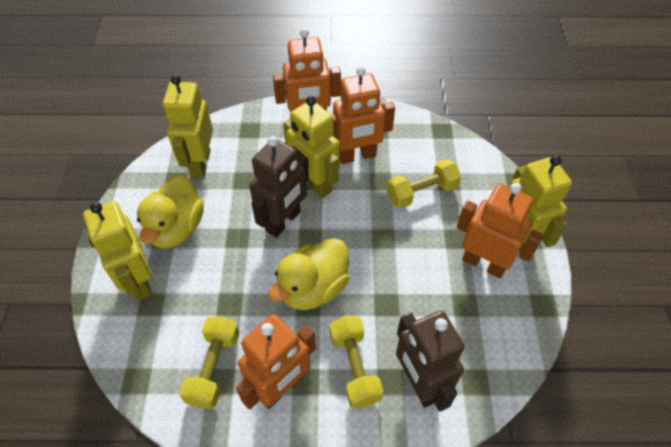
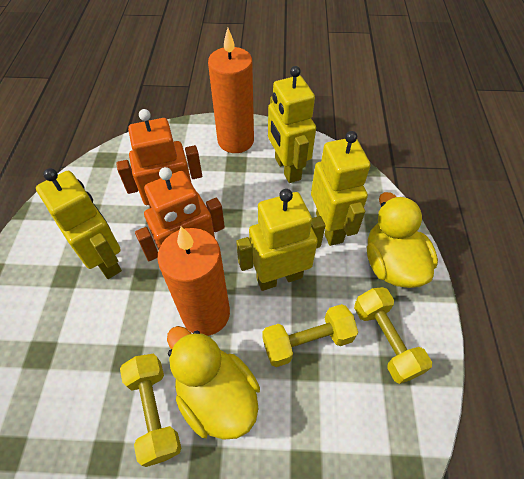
brown robot: [249,136,309,238] [396,311,464,412] = 2 -> none = 0
orange candle: none = 0 -> [157,227,230,336] [208,28,254,153] = 2
orange robot: [236,314,316,410] [273,28,341,113] [331,66,395,164] [457,183,543,279] = 4 -> [116,109,202,208] [135,167,225,261] = 2

